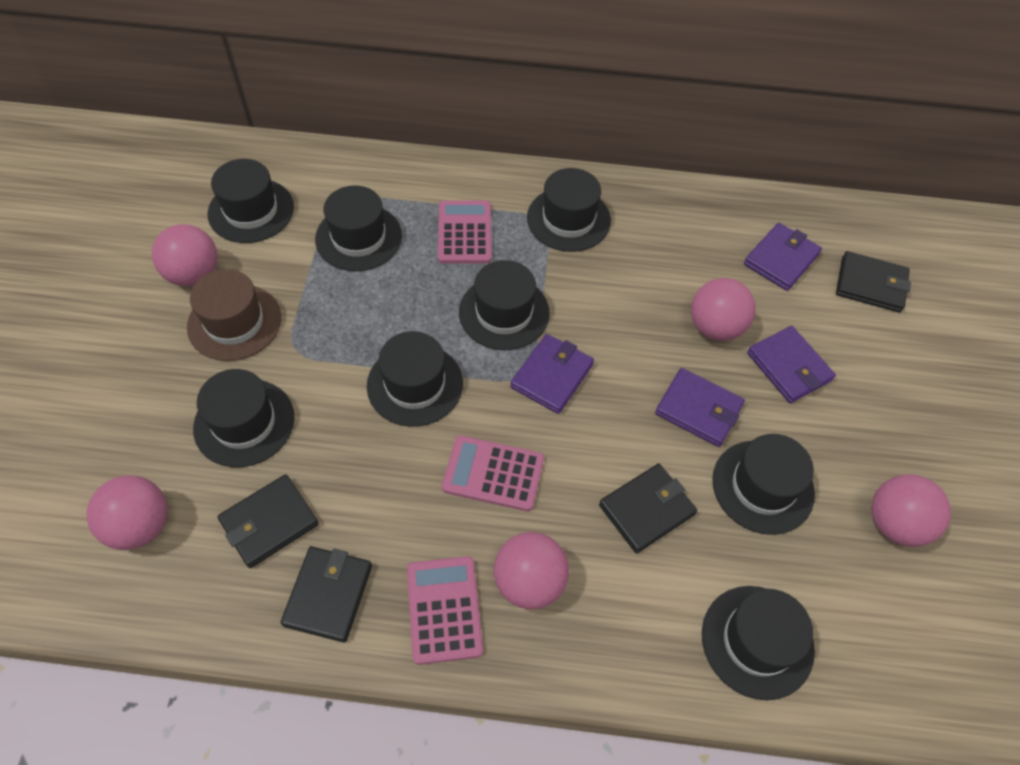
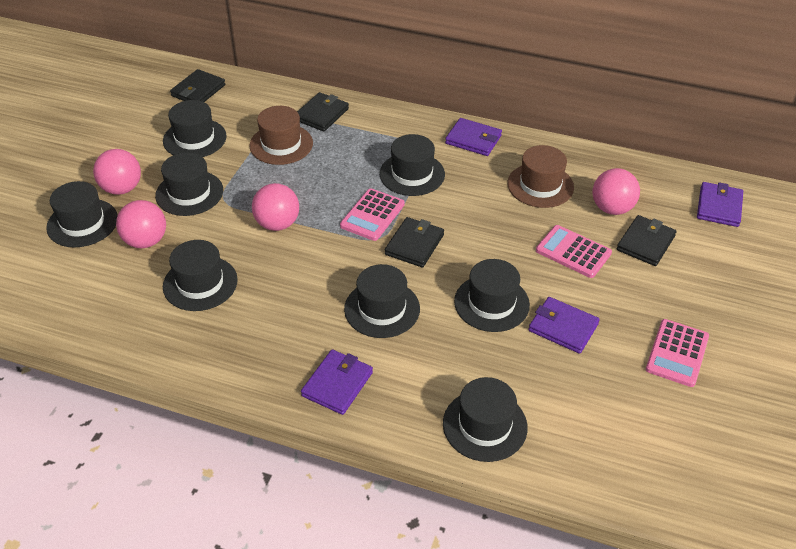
brown hat: [187,269,281,361] = 1 -> [249,106,313,165] [507,145,574,208] = 2
pink ball: [87,475,168,550] [152,224,218,287] [494,532,569,609] [691,278,755,341] [871,474,951,547] = 5 -> [93,149,141,195] [116,200,166,248] [252,183,299,231] [593,168,640,215] = 4

